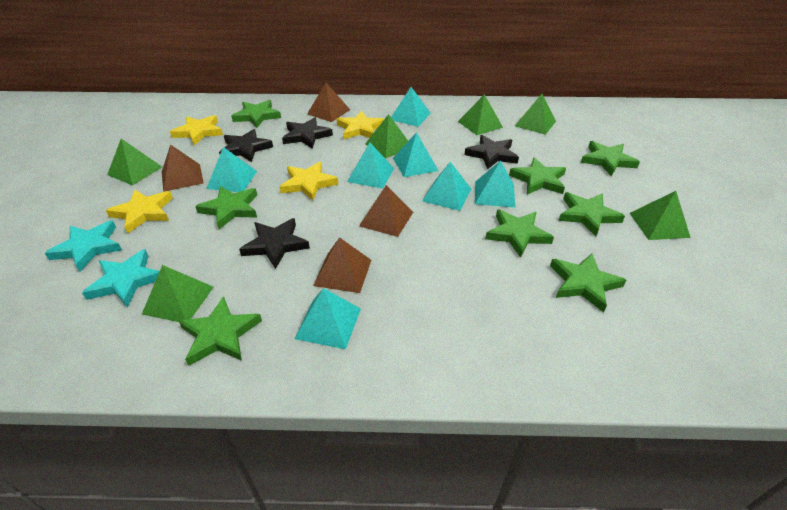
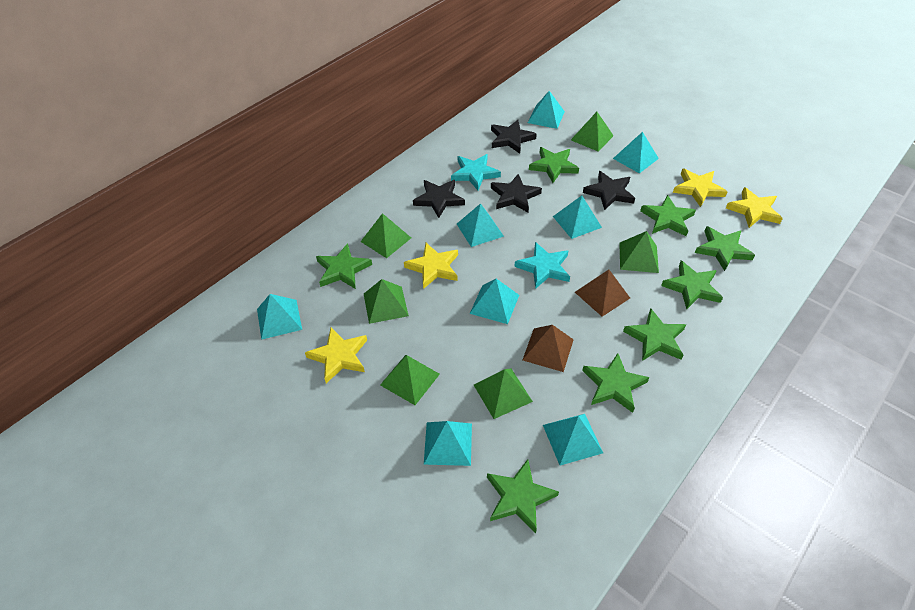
brown pyramid: [162,144,204,192] [307,83,350,122] [313,237,371,293] [359,185,413,237] = 4 -> [523,325,574,372] [575,269,630,317] = 2
turquoise pyramid: [206,147,257,192] [295,288,361,349] [347,143,394,189] [391,87,431,127] [393,132,439,177] [422,162,471,211] [475,161,516,208] = 7 -> [257,294,302,340] [424,421,472,466] [457,203,504,247] [470,279,519,324] [528,91,565,129] [543,414,603,465] [553,196,602,239] [613,132,659,173] = 8

